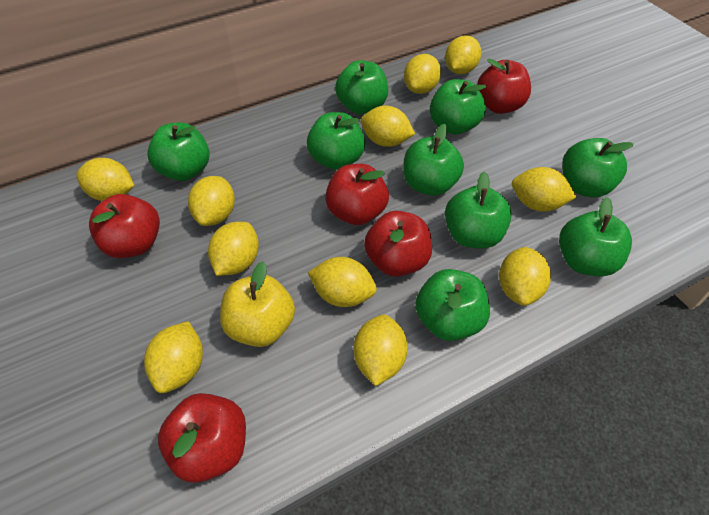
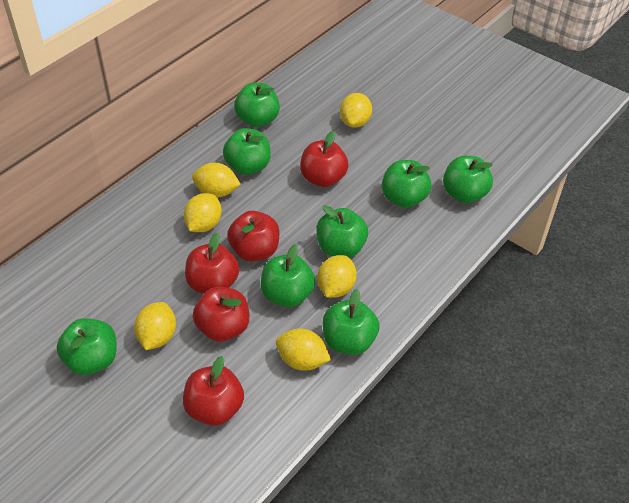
green apple: [147,122,210,181] [307,112,365,170] [335,60,388,114] [403,124,464,196] [415,269,490,341] [430,79,486,135] [445,171,512,249] [559,197,632,277] [562,138,634,198] = 9 -> [57,318,117,375] [223,128,271,175] [234,83,280,127] [261,244,315,307] [316,205,368,258] [323,289,380,355] [382,160,431,208] [443,156,493,203] = 8
yellow apple: [220,261,295,347] = 1 -> none = 0
yellow lemon: [76,158,134,201] [144,321,203,393] [188,176,235,226] [208,222,259,276] [308,257,377,307] [353,314,408,386] [361,106,415,147] [404,54,441,94] [445,35,481,74] [499,247,551,306] [512,167,576,212] = 11 -> [134,302,176,350] [184,193,222,232] [192,163,241,198] [276,329,331,371] [318,255,357,298] [340,93,372,128] = 6

